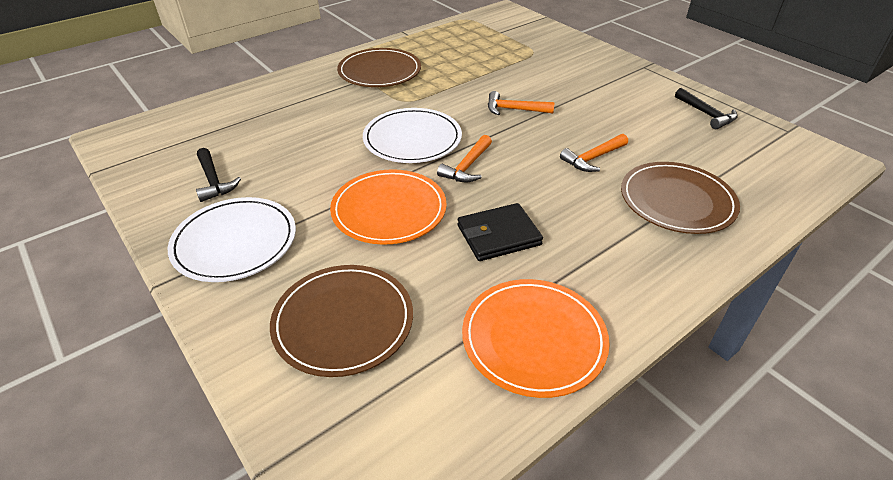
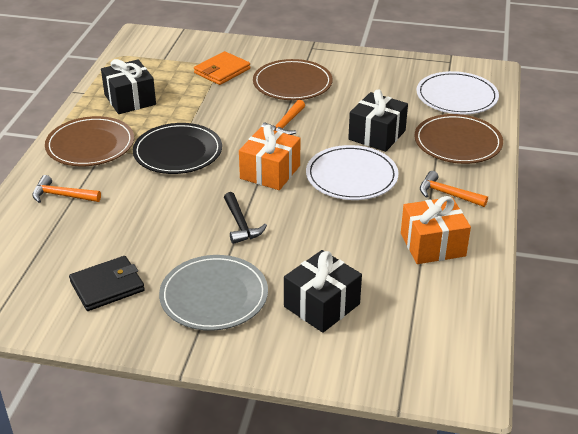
black gift: none = 0 -> [101,59,156,114] [284,250,362,333] [348,89,408,152] = 3
black hammer: [196,148,241,202] [675,88,738,129] = 2 -> [224,192,267,244] = 1
black plate: none = 0 -> [133,123,222,174] = 1
grey plate: none = 0 -> [159,255,268,331] = 1
orange gift: none = 0 -> [239,125,300,190] [401,196,471,264] = 2
orange plate: [330,169,447,245] [462,279,610,398] = 2 -> none = 0
orange wallet: none = 0 -> [194,51,250,85] = 1

